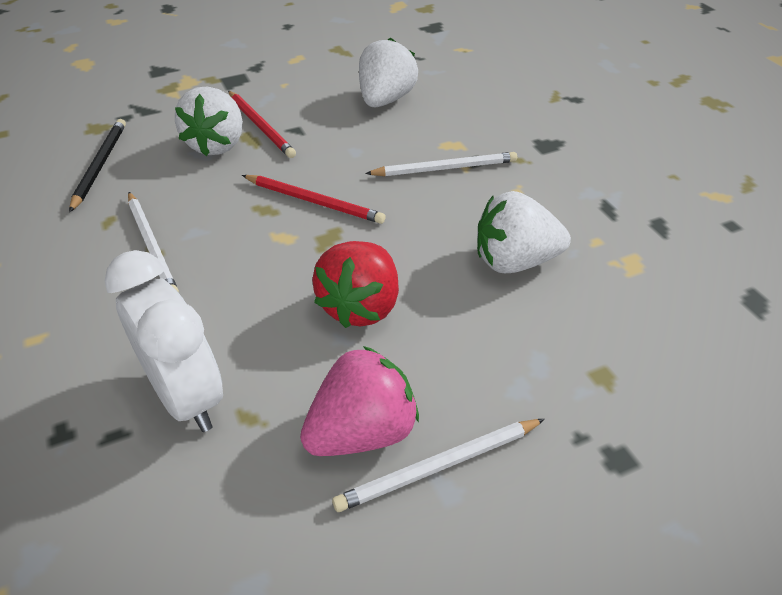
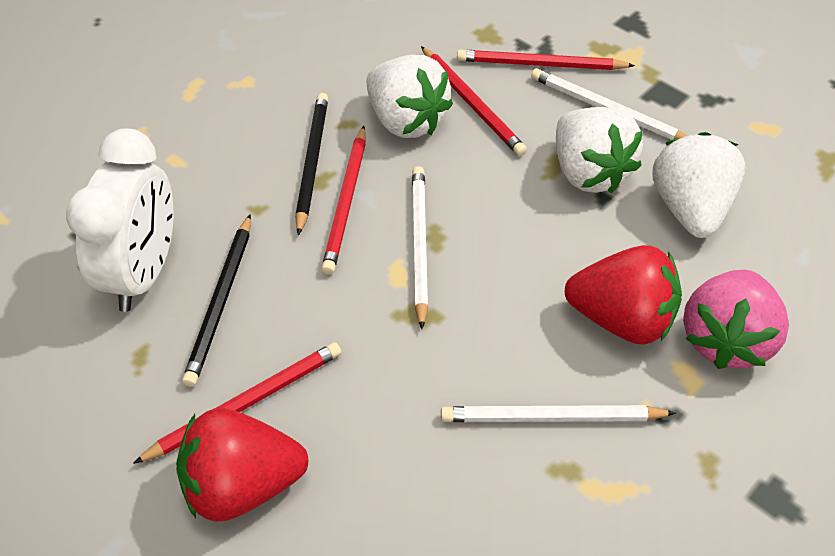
black pencil: [69,119,126,212] = 1 -> [182,214,251,387] [295,93,328,236] = 2
red pencil: [228,91,296,158] [242,175,386,224] = 2 -> [133,342,341,464] [321,126,366,275] [421,46,527,156] [457,49,635,70] = 4
red strawberry: [312,241,399,328] = 1 -> [176,408,308,521] [565,245,682,344] = 2

